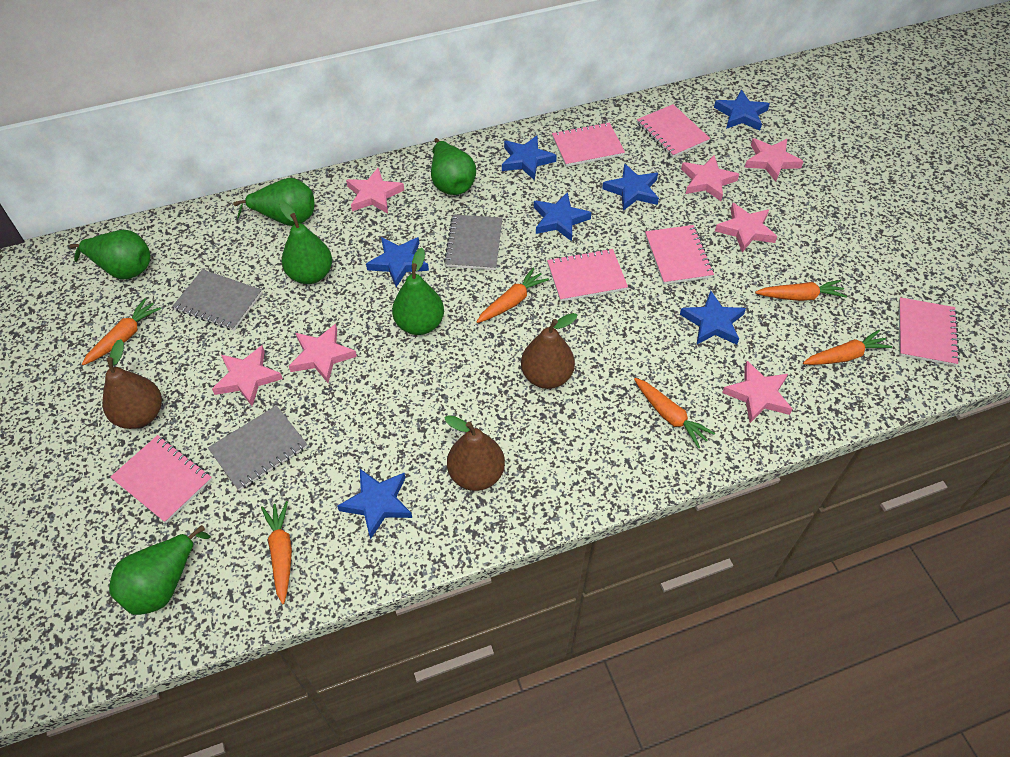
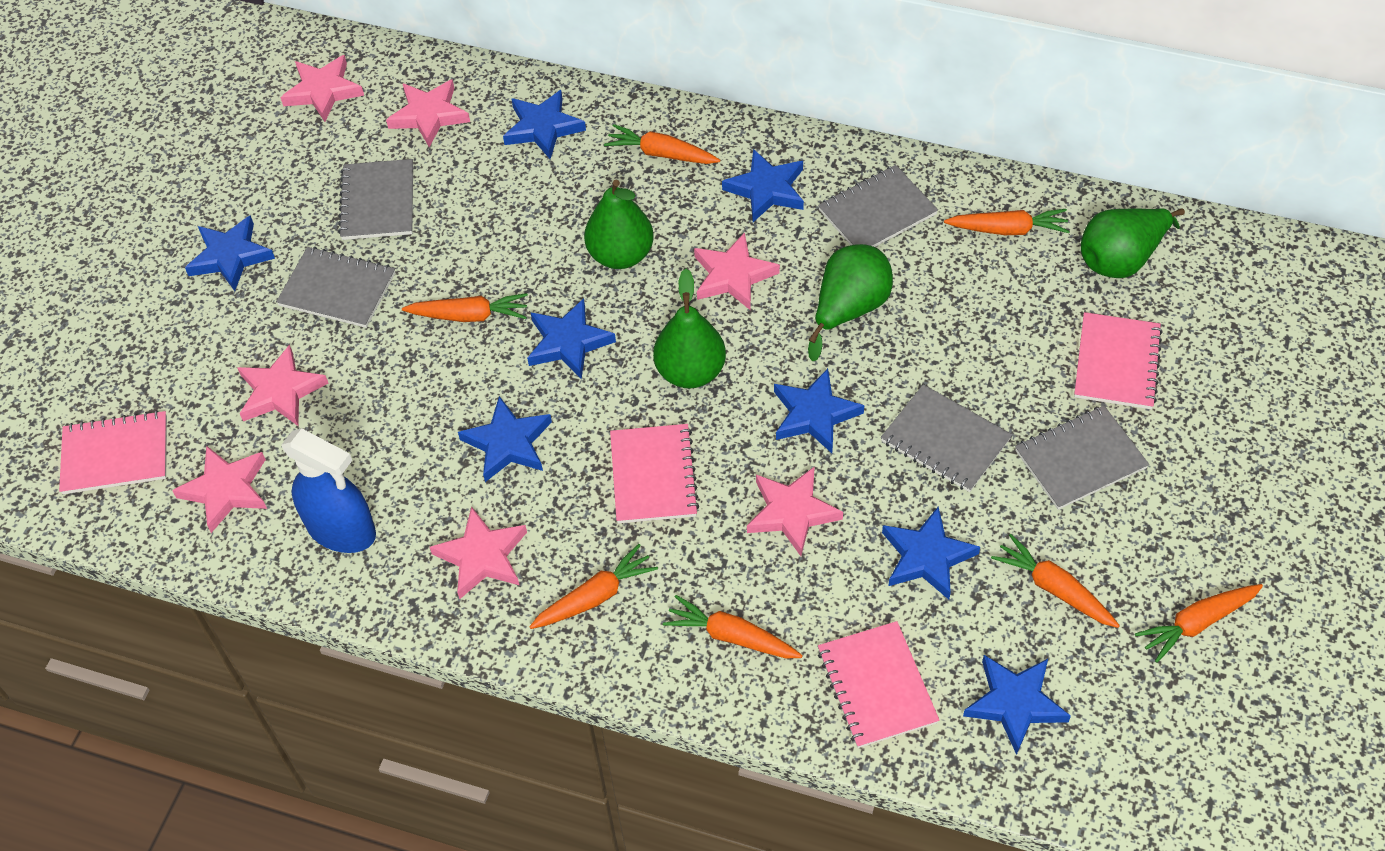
blue spray bottle: none = 0 -> [282,428,376,553] = 1
blue star: [337,469,412,539] [366,237,429,287] [502,135,557,180] [534,192,592,241] [602,164,659,211] [680,291,746,345] [714,90,770,131] = 7 -> [185,215,275,291] [458,396,552,482] [503,90,586,159] [527,298,616,379] [722,149,804,222] [774,368,864,453] [882,507,980,600] [963,655,1071,755] = 8
brown pear: [102,339,162,429] [444,415,505,491] [521,313,577,389] = 3 -> none = 0
green pear: [69,230,150,280] [109,525,210,615] [233,178,314,226] [280,201,332,284] [392,248,444,335] [431,138,476,195] = 6 -> [584,180,653,269] [653,269,726,388] [808,244,893,361] [1081,208,1185,278] = 4
grey notebook: [172,269,262,331] [208,405,307,491] [444,214,503,270] = 3 -> [276,247,395,328] [338,159,413,240] [818,165,938,247] [881,384,1012,492] [1015,406,1149,510] = 5
orange carrot: [82,298,161,365] [261,501,292,604] [476,267,549,323] [634,378,715,448] [755,280,847,301] [803,330,892,365] = 6 -> [402,293,528,322] [529,544,658,629] [604,124,720,164] [663,595,803,658] [944,209,1070,235] [991,534,1120,628] [1135,584,1263,663] = 7
pink notebook: [111,435,212,523] [547,248,628,302] [552,122,625,167] [637,104,710,157] [645,225,714,284] [899,297,960,366] = 6 -> [59,410,167,494] [610,424,699,523] [818,621,939,748] [1074,312,1163,409] = 4

